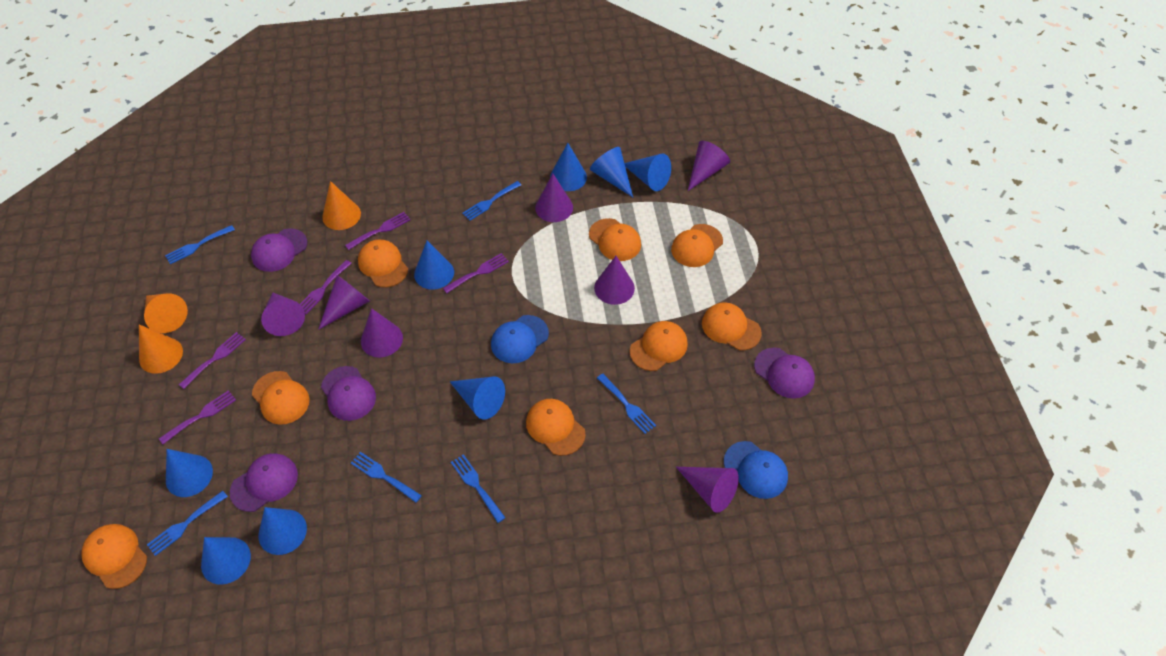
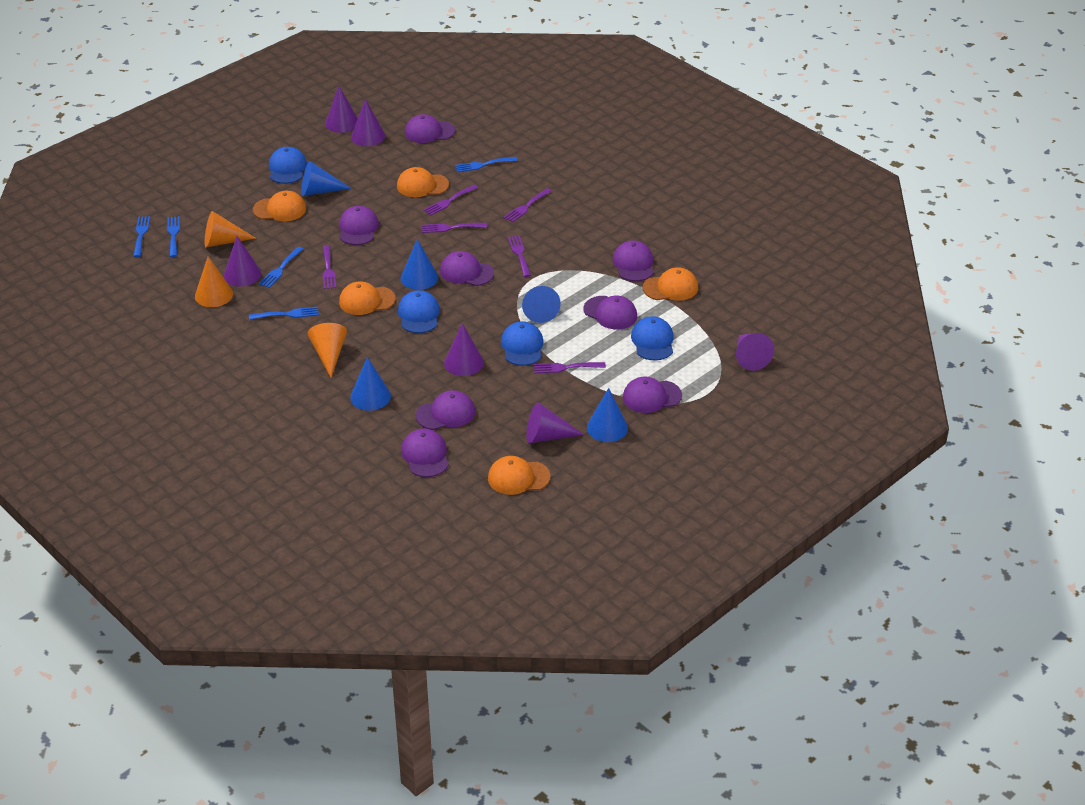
blue cap: [491,315,549,363] [724,441,788,499] = 2 -> [269,147,307,184] [398,290,440,333] [501,321,544,366] [631,316,674,360] = 4
blue cone: [166,449,213,497] [201,537,251,585] [258,507,307,555] [414,241,454,290] [450,376,505,420] [550,143,587,191] [590,147,633,197] [624,154,671,191] = 8 -> [301,161,351,196] [350,357,391,411] [401,239,438,290] [522,286,561,323] [587,388,628,442] = 5
blue fork: [147,491,228,556] [165,225,235,264] [351,452,422,503] [451,454,506,523] [462,181,521,221] [597,373,656,434] = 6 -> [133,216,150,257] [167,216,180,257] [249,307,319,320] [259,247,303,288] [455,157,518,173] = 5
orange cap: [81,524,147,589] [252,371,310,425] [358,240,408,288] [526,399,586,456] [589,218,641,261] [630,321,688,371] [671,224,723,267] [702,302,762,351] = 8 -> [253,191,306,221] [339,281,396,315] [397,167,449,197] [488,456,551,495] [643,267,698,300] = 5
purple cap: [230,453,298,512] [251,228,307,272] [321,366,376,421] [754,348,815,399] = 4 -> [339,206,379,245] [401,428,449,477] [405,114,455,143] [416,390,475,430] [440,251,494,286] [583,296,637,329] [613,241,653,281] [623,376,682,413] = 8
purple cone: [261,293,305,336] [318,275,370,330] [361,308,403,357] [535,174,573,222] [594,256,635,305] [676,467,739,513] [688,141,730,191] = 7 -> [224,236,261,287] [325,86,358,133] [351,99,385,146] [444,323,484,376] [526,403,584,443] [736,333,774,371] = 6
purple fork: [159,390,236,444] [179,332,246,389] [300,260,352,314] [345,212,410,250] [443,253,509,293] = 5 -> [323,245,336,289] [422,223,487,233] [423,185,478,215] [503,188,552,222] [508,235,531,277] [534,362,606,373] = 6

